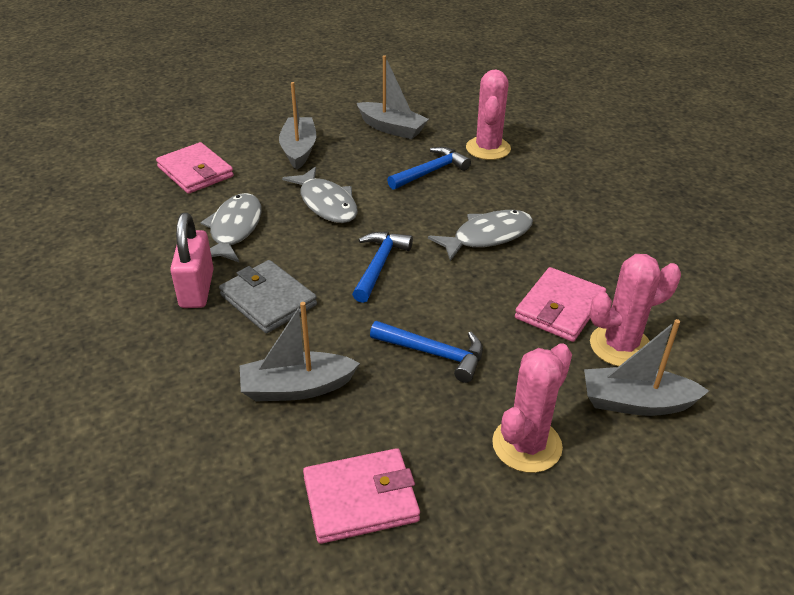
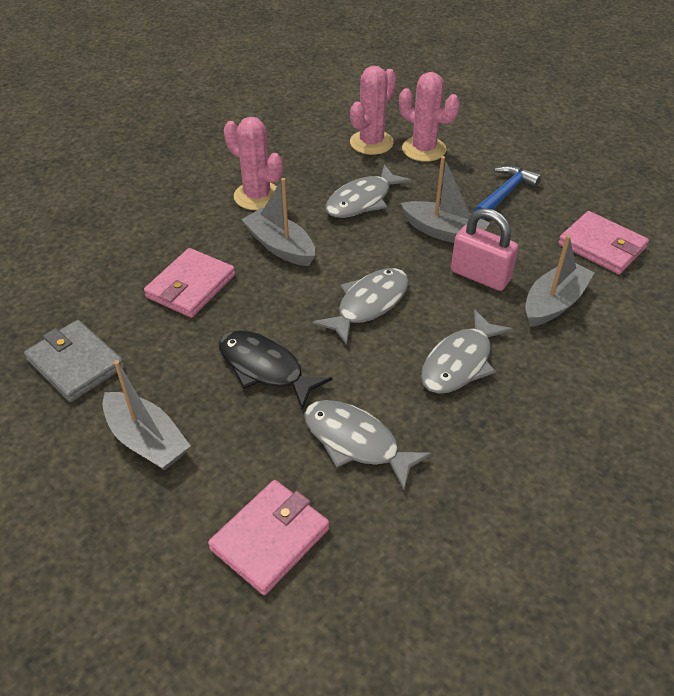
black fish: none = 0 -> [219,330,332,410] = 1
blue hammer: [352,232,413,303] [370,321,483,383] [387,147,471,190] = 3 -> [474,165,542,219] = 1
grey fish: [201,193,262,262] [282,167,358,223] [428,210,533,261] = 3 -> [304,400,432,490] [313,268,409,345] [325,164,412,218] [421,309,513,394] = 4

